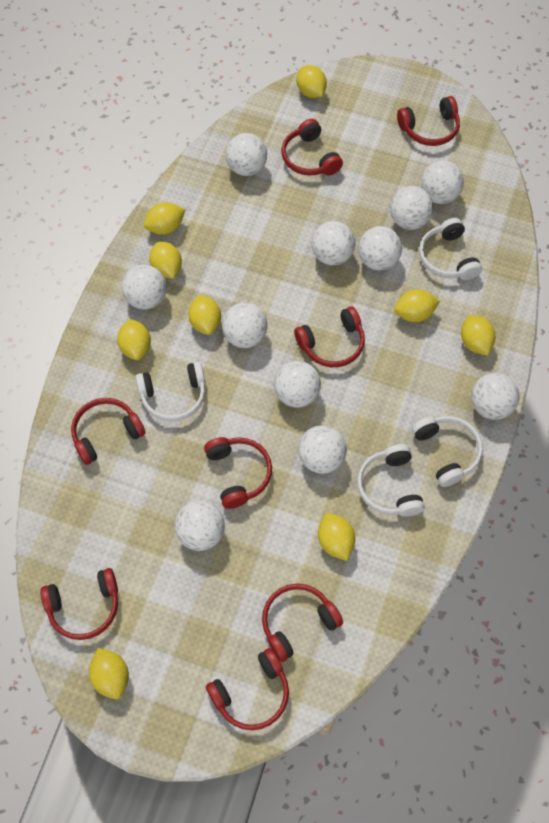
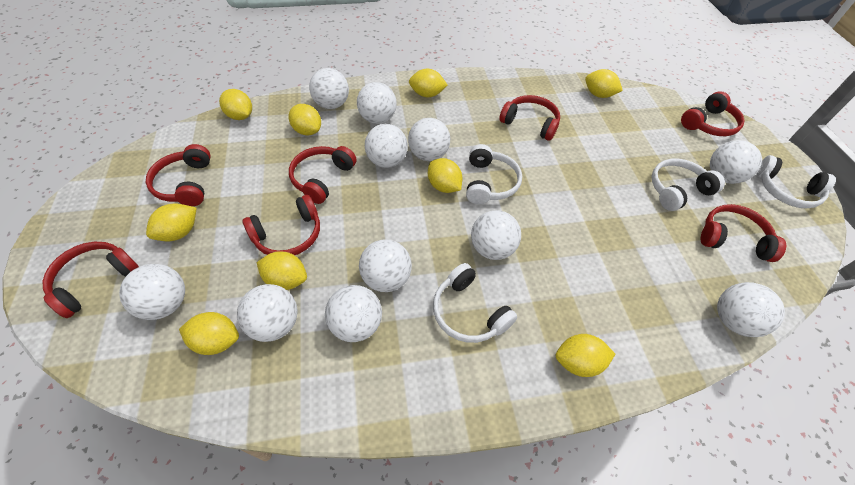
red headphones: [40,568,118,640] [71,398,146,465] [204,437,272,509] [206,648,289,730] [262,583,343,662] [281,119,343,176] [294,307,365,367] [397,96,460,146] = 8 -> [43,242,139,318] [146,144,211,206] [242,195,320,255] [289,146,357,204] [499,95,560,141] [681,91,744,136] [701,204,786,262] = 7

